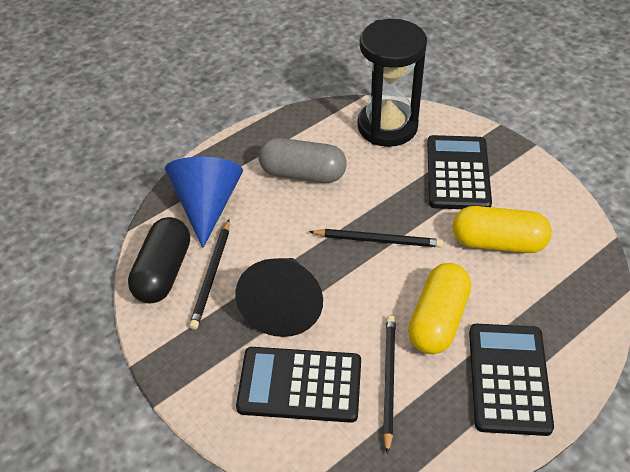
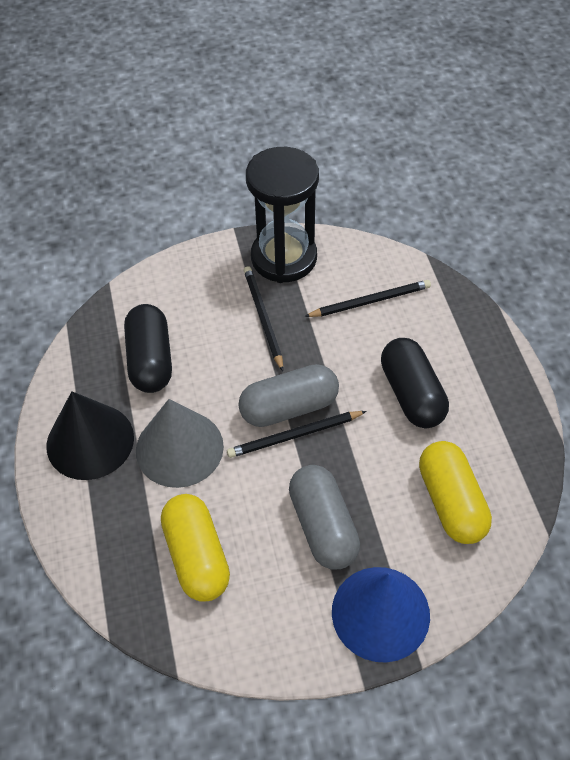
black calculator: [236,347,361,423] [427,135,492,209] [469,324,554,436] = 3 -> none = 0
black capsule: [128,217,190,304] = 1 -> [124,304,172,393] [381,338,449,428] = 2
grey capsule: [259,138,347,183] = 1 -> [238,364,339,427] [289,465,360,570] = 2
grey cone: none = 0 -> [136,399,224,488] = 1

